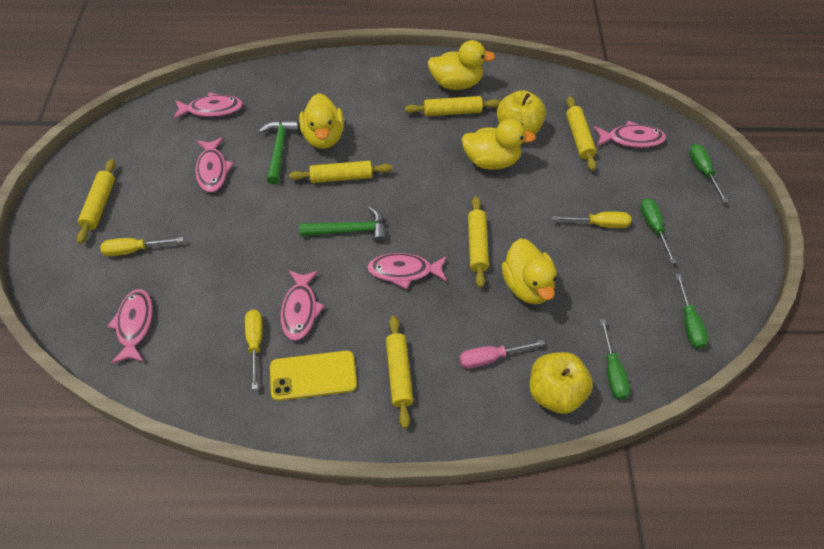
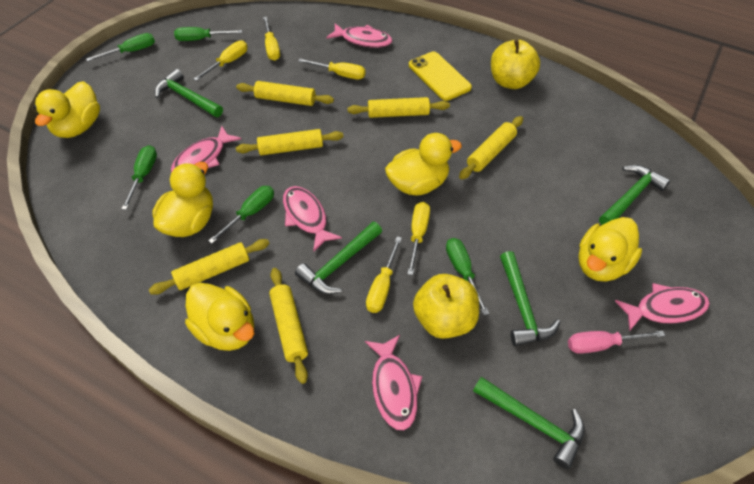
green hammer: [259,120,299,184] [299,206,387,244] = 2 -> [154,69,223,117] [295,222,382,294] [473,377,584,469] [500,251,560,346] [599,165,670,225] = 5
green screwdriver: [600,319,630,400] [640,198,677,263] [676,274,708,349] [689,144,728,203] = 4 -> [86,33,155,62] [121,145,157,210] [174,27,242,41] [208,186,274,244] [446,238,489,315] = 5
pink fish: [108,289,153,364] [173,92,243,119] [195,137,234,192] [280,270,325,341] [367,253,447,289] [594,121,666,148] = 6 -> [171,126,241,173] [283,186,342,252] [326,23,392,48] [365,335,422,431] [615,283,710,331] = 5
yellow duck: [299,93,344,149] [427,40,496,90] [461,119,536,170] [502,238,557,304] = 4 -> [34,81,100,138] [152,162,213,237] [185,283,254,351] [385,133,462,195] [578,217,642,282] = 5
yellow screwdriver: [100,237,183,256] [245,309,262,390] [552,212,631,228] = 3 -> [194,41,247,81] [263,17,280,61] [298,59,366,79] [366,237,402,313] [407,202,430,275] = 5

